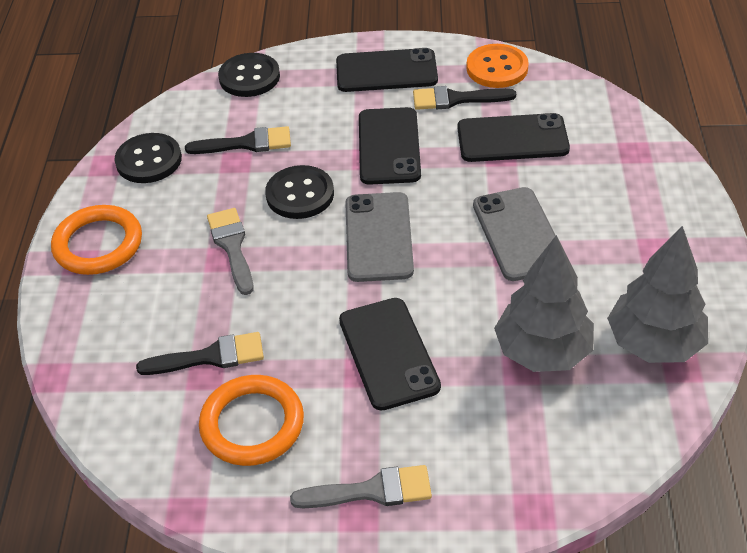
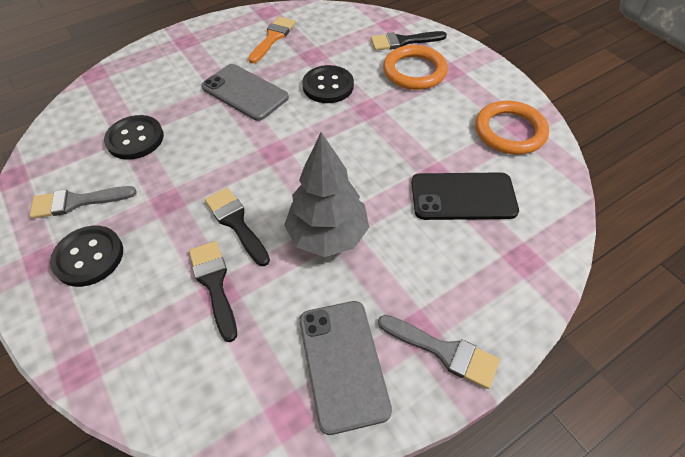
black phone: [336,48,438,92] [339,298,441,411] [359,107,421,185] [457,113,570,162] = 4 -> [411,172,519,220] = 1
grey tree: [494,235,594,372] [607,226,708,363] = 2 -> [284,132,369,257] = 1
orange brush: none = 0 -> [248,17,296,63] = 1
orange button: [466,44,529,88] = 1 -> none = 0

